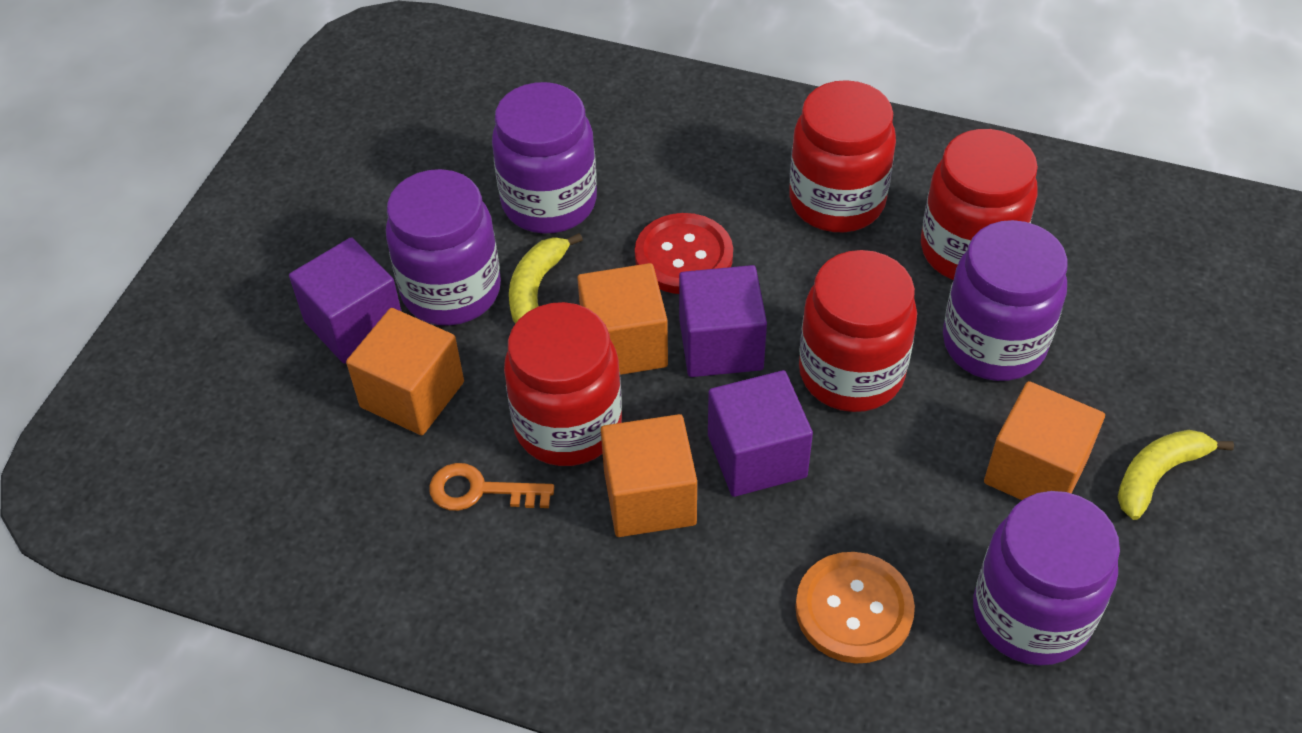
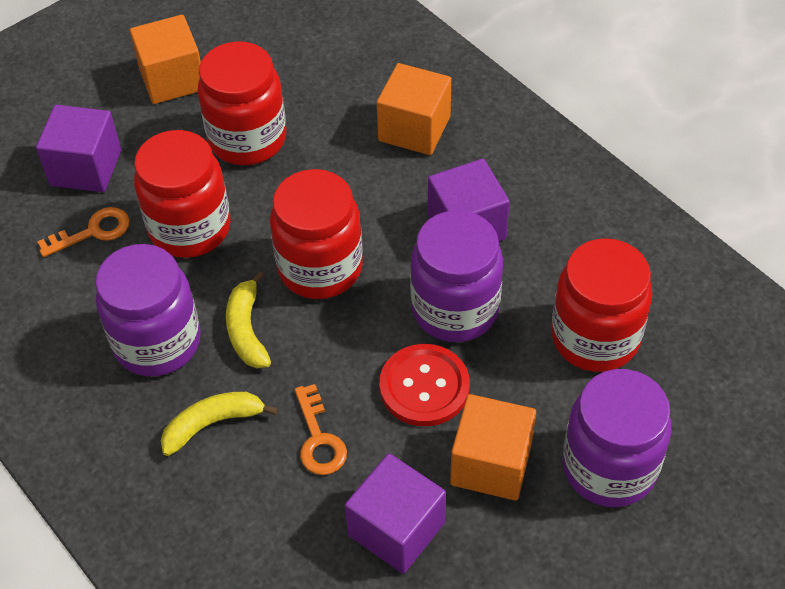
orange button: [795,552,915,664] = 1 -> none = 0
orange cube: [346,308,464,435] [577,263,668,375] [601,414,697,537] [984,381,1105,500] = 4 -> [130,15,201,104] [377,63,451,155] [450,394,536,501] = 3
orange key: [429,463,554,511] = 1 -> [37,207,130,257] [295,384,347,475] = 2
purple jar: [386,169,501,325] [492,82,597,234] [943,220,1068,381] [973,491,1120,666] = 4 -> [95,244,201,376] [410,210,503,342] [563,369,672,507] = 3

